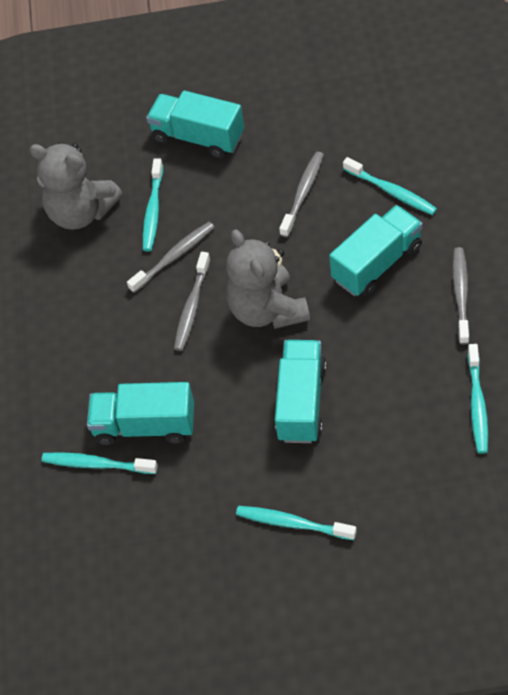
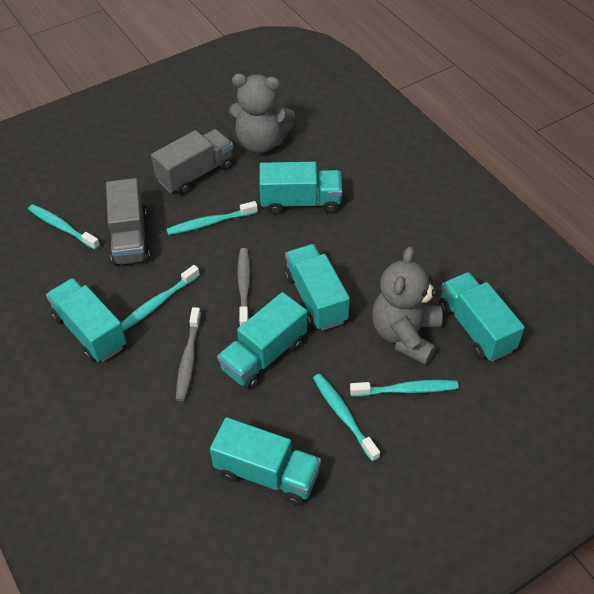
grey toothbrush: [127,222,214,293] [174,252,210,351] [279,152,324,237] [453,247,470,345] = 4 -> [176,307,201,401] [237,248,250,326] = 2
grey truck: none = 0 -> [106,178,150,266] [151,129,233,195] = 2
turquoise truck: [87,382,194,445] [146,90,244,158] [275,340,326,443] [329,205,423,296] = 4 -> [46,278,126,362] [210,417,321,506] [217,292,307,390] [259,162,342,215] [285,244,350,331] [439,272,525,362] = 6

